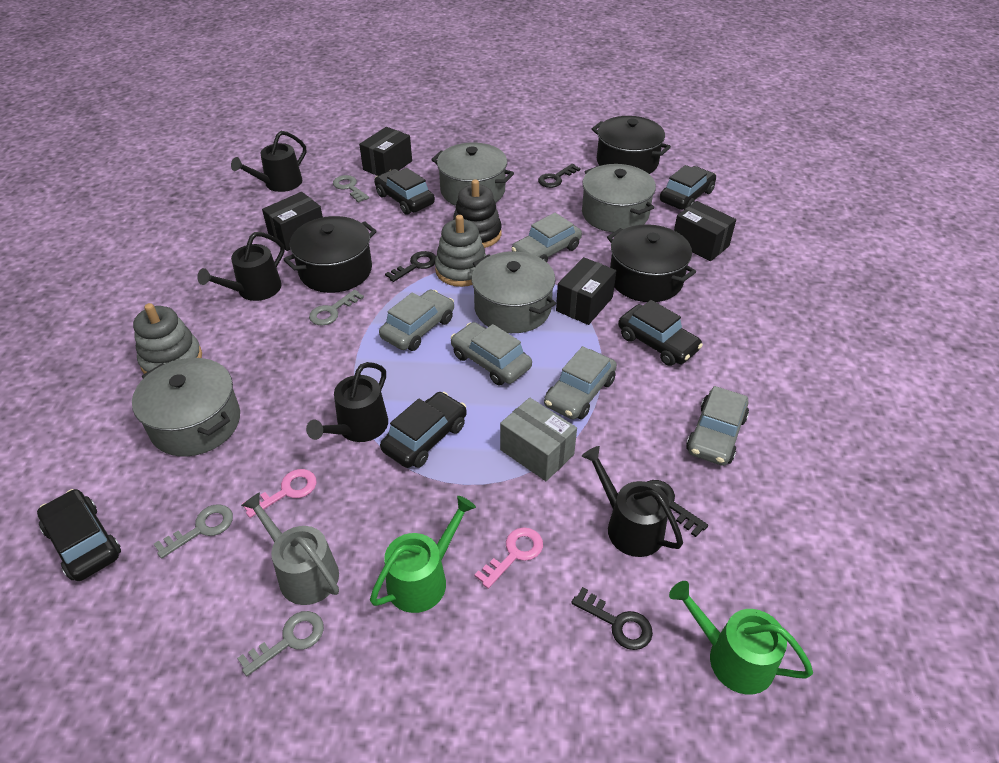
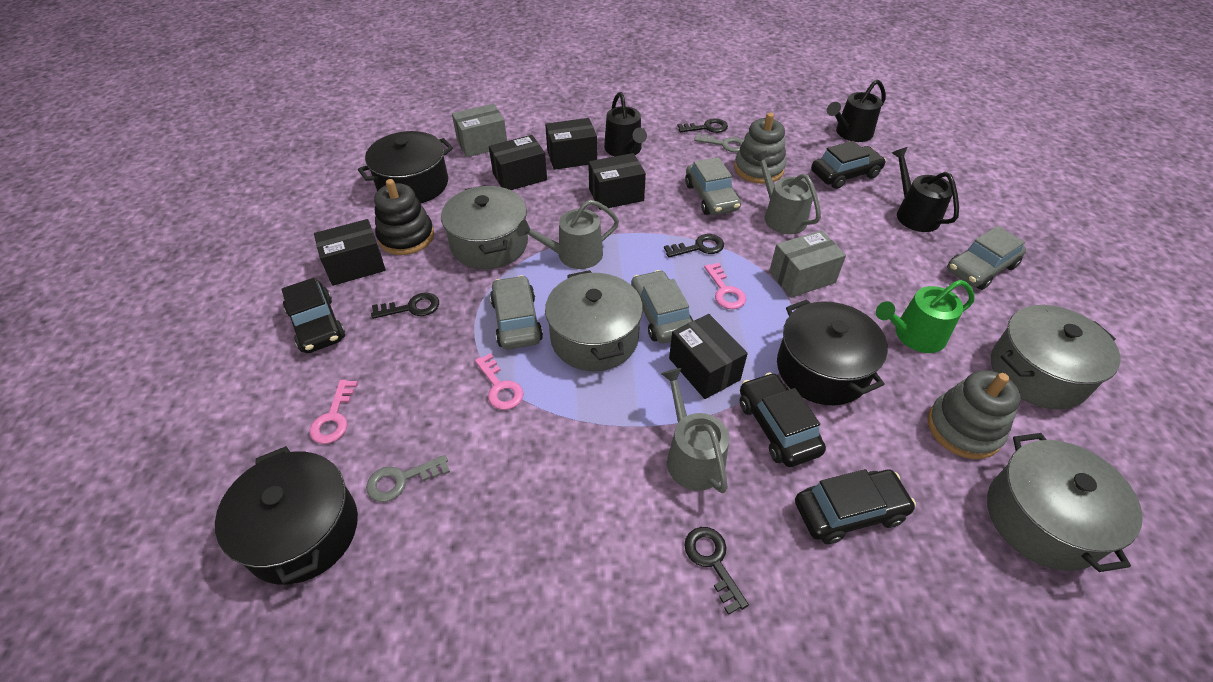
black box: [262,192,323,251] [359,127,412,176] [556,257,616,325] [674,201,736,261] = 4 -> [314,219,386,286] [489,135,547,190] [545,118,597,170] [588,153,646,210] [669,314,748,399] = 5
black car: [37,489,121,581] [374,168,435,215] [380,392,467,468] [618,300,703,366] [660,165,716,210] = 5 -> [281,277,345,353] [740,373,826,467] [795,469,916,544] [811,141,886,189] = 4
black watering can: [197,232,285,301] [231,131,306,192] [306,362,388,442] [581,446,683,557] = 4 -> [604,92,647,156] [827,80,886,142] [892,147,959,232] = 3
green watering can: [370,496,476,613] [669,581,813,695] = 2 -> [876,280,975,353] = 1
grey box: [500,398,577,481] = 1 -> [452,104,507,157] [769,230,846,298] = 2
grey car: [379,290,454,351] [451,322,532,385] [511,213,582,262] [544,346,617,420] [686,386,749,466] = 5 -> [490,275,543,350] [631,270,693,343] [685,157,741,215] [947,226,1026,290] = 4
grey key: [154,504,233,559] [237,611,324,676] [309,289,364,326] [333,175,369,203] = 4 -> [366,455,450,502] [694,133,744,152] = 2
grey watering can: [241,492,339,605] = 1 -> [517,200,619,269] [661,368,729,493] [752,150,821,234] = 3
pink key: [242,469,316,518] [474,527,543,589] = 2 -> [309,380,358,444] [475,353,524,410] [704,263,746,309] = 3

